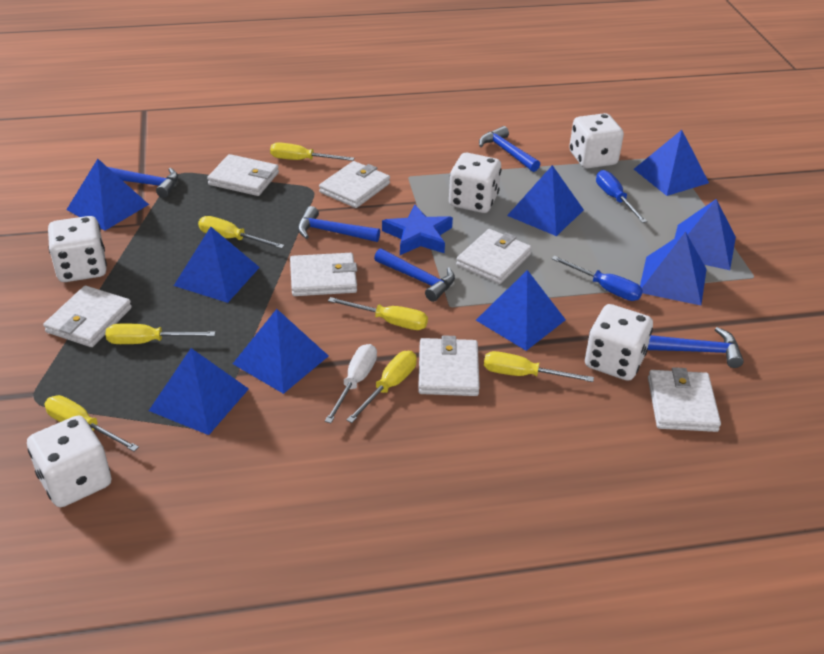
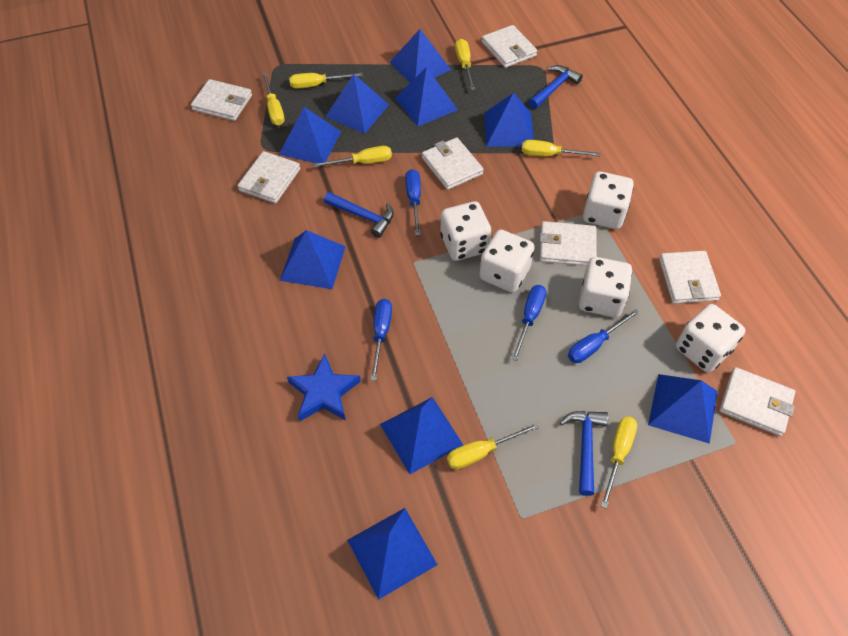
blue hammer: [108,167,178,198] [298,206,380,242] [374,248,455,302] [479,126,540,172] [648,327,743,368] = 5 -> [324,192,394,238] [529,65,583,109] [560,411,608,496] = 3
blue screwdriver: [552,256,643,301] [596,170,647,223] = 2 -> [371,299,392,381] [405,169,421,235] [512,285,546,361] [568,309,639,363] = 4
white screwdriver: [325,344,377,423] = 1 -> none = 0

